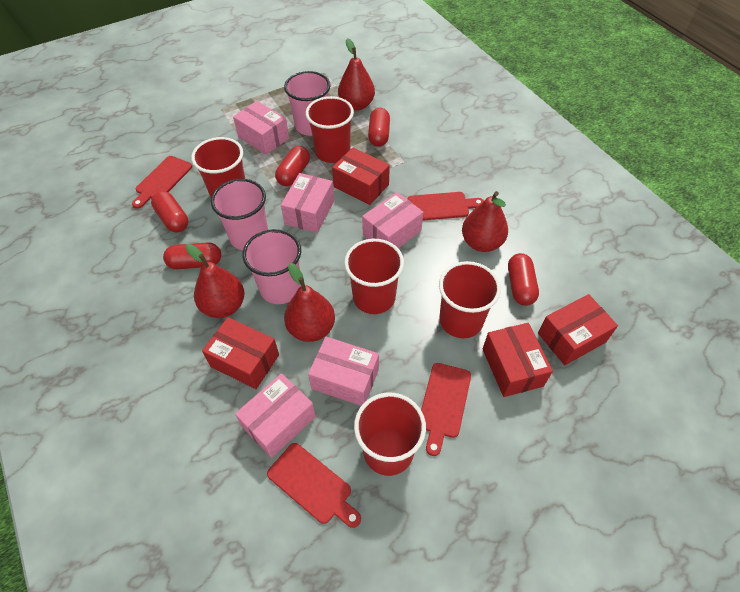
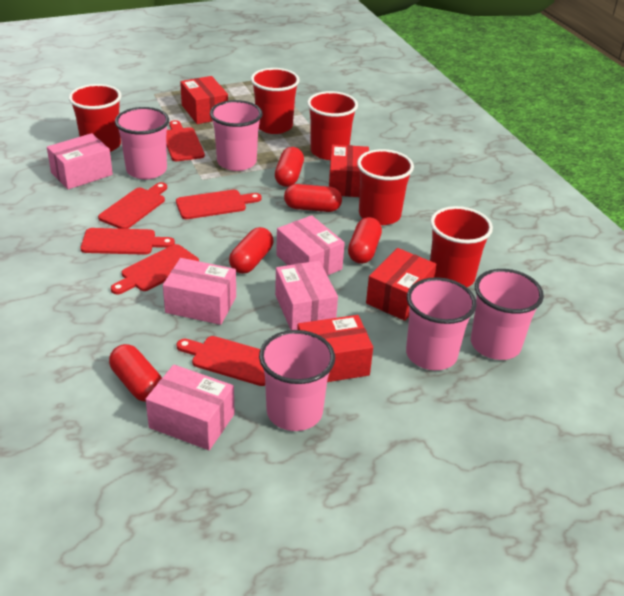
pink cup: [211,179,268,250] [242,229,301,304] [284,71,331,136] = 3 -> [115,107,169,179] [210,100,262,171] [259,330,335,431] [406,277,477,370] [471,269,544,360] = 5
red cutting board: [132,156,192,209] [267,443,361,528] [407,192,484,221] [421,363,471,456] = 4 -> [80,228,175,255] [98,182,167,229] [111,244,199,295] [166,120,205,161] [176,190,262,219] [176,336,265,386] = 6
red pear: [185,244,245,318] [284,263,335,342] [338,38,375,111] [462,191,508,252] = 4 -> none = 0

